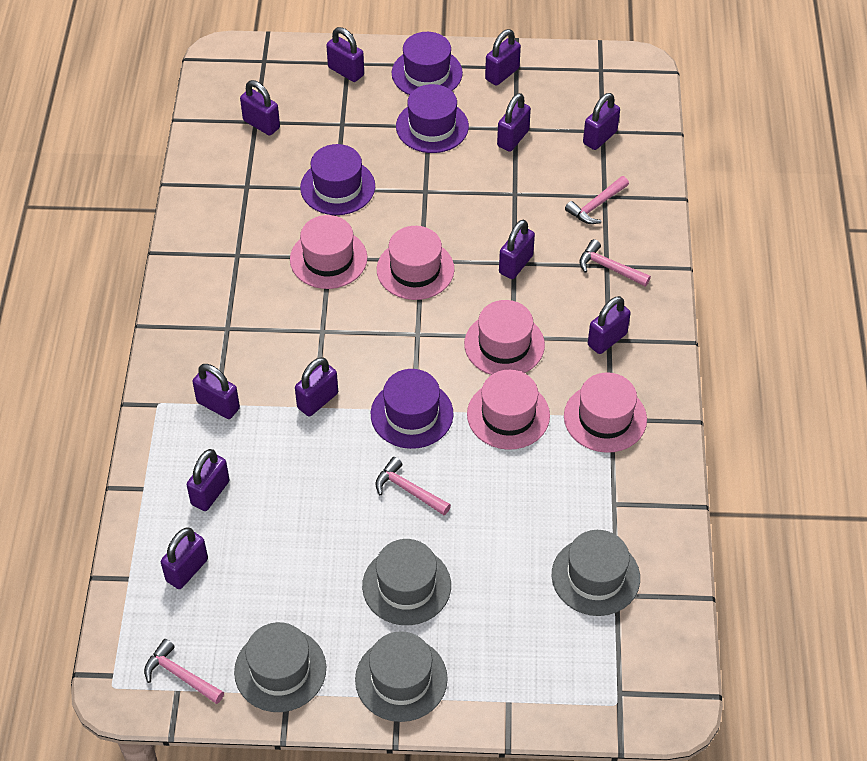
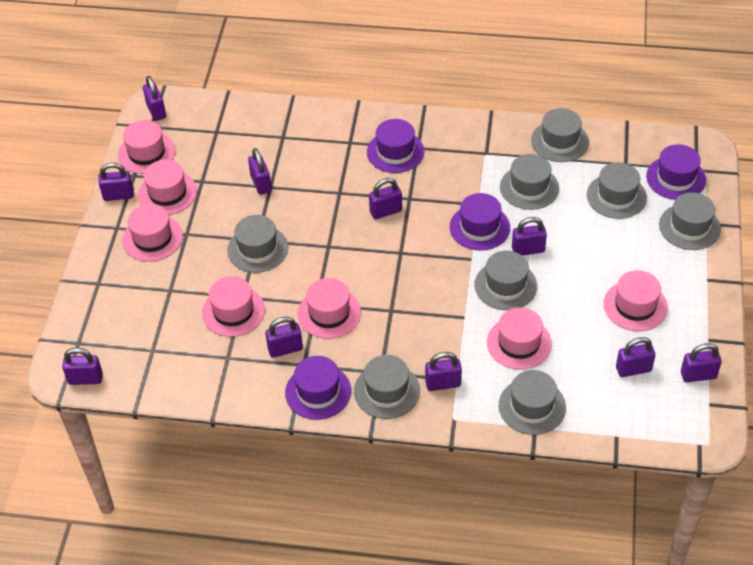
grey hat: [234,622,326,712] [355,631,448,722] [362,539,451,625] [552,530,640,616] = 4 -> [227,215,288,273] [354,355,420,419] [475,251,537,310] [499,370,566,435] [500,154,559,210] [531,108,589,162] [587,162,647,219] [659,192,721,250] = 8
pink hammer: [144,639,224,704] [376,457,451,515] [565,176,629,224] [579,239,651,287] = 4 -> none = 0
pink hat: [290,215,367,289] [377,226,454,300] [464,300,545,375] [467,370,550,450] [564,372,647,453] = 5 -> [118,120,175,174] [122,204,183,262] [138,160,197,215] [202,276,265,337] [298,278,361,339] [487,307,552,370] [604,270,668,331] = 7
purple padlock: [161,528,208,589] [186,449,230,511] [192,364,240,419] [240,80,280,136] [295,357,338,416] [326,27,364,82] [485,29,521,86] [497,93,531,152] [499,219,535,279] [583,93,620,150] [588,296,631,354] = 11 -> [62,348,103,385] [99,163,134,201] [143,76,166,121] [248,148,272,195] [265,317,303,358] [369,178,402,219] [425,352,462,391] [512,217,547,255] [616,337,656,377] [681,343,722,382] = 10

